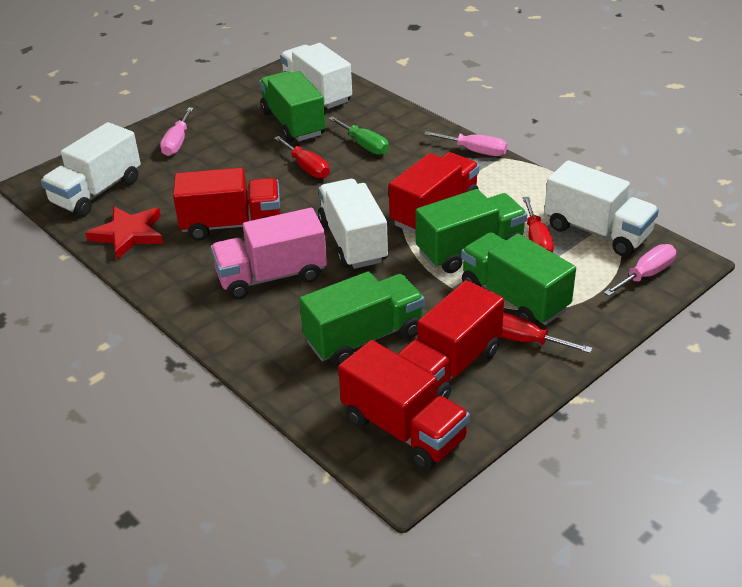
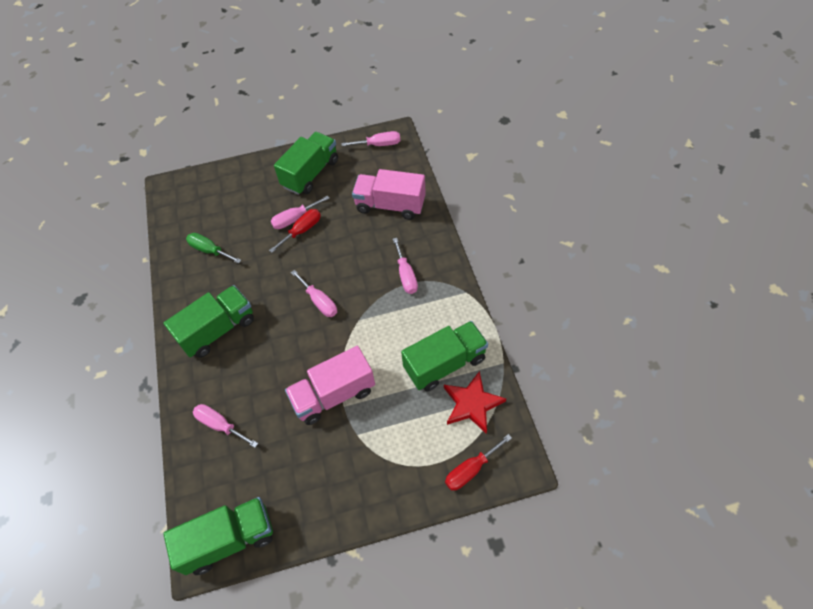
pink screwdriver: [160,108,194,156] [424,131,507,156] [604,244,676,296] = 3 -> [193,404,258,448] [271,195,330,229] [291,270,337,317] [341,131,400,146] [393,238,418,294] = 5
pink truck: [211,208,327,300] = 1 -> [285,346,375,425] [352,169,426,220] = 2
red screwdriver: [274,136,329,179] [500,313,593,353] [523,197,554,253] = 3 -> [269,209,321,253] [445,434,512,491] = 2
red truck: [173,168,281,241] [338,340,470,470] [389,152,479,234] [398,280,504,399] = 4 -> none = 0
white truck: [41,122,141,217] [280,43,352,109] [318,179,388,269] [544,160,659,256] = 4 -> none = 0

